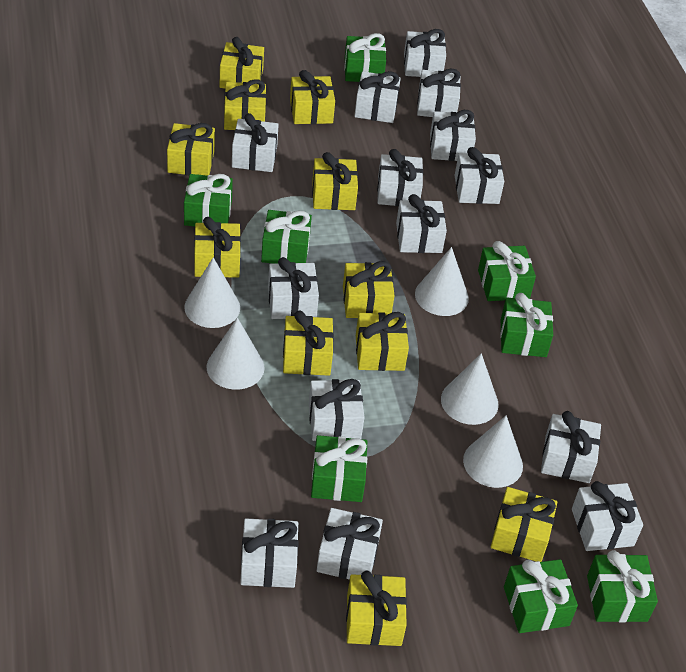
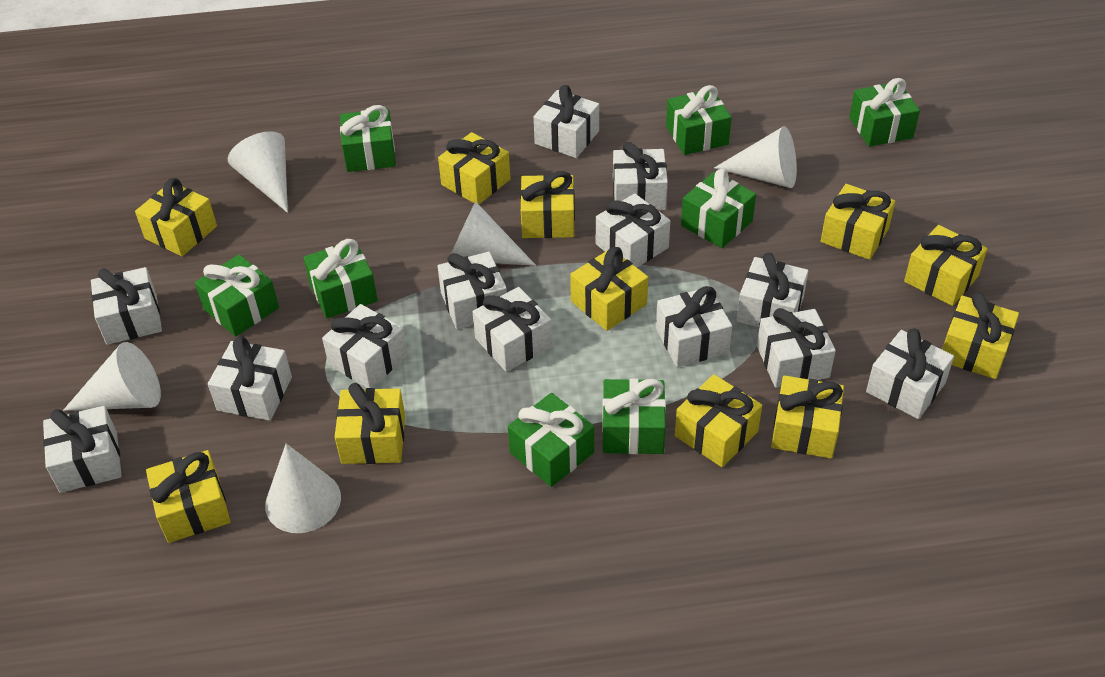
white gift: [232,113,279,172] [240,518,299,588] [268,257,319,319] [309,379,365,441] [317,508,383,580] [355,71,401,123] [377,149,423,206] [396,194,447,253] [404,29,446,77] [417,68,461,117] [430,110,476,161] [454,147,504,204] [541,411,601,483] [572,481,643,551] = 14 -> [43,406,121,493] [91,267,162,345] [208,336,292,421] [322,304,407,388] [438,252,507,329] [472,287,552,372] [534,85,599,158] [596,193,670,267] [613,142,668,210] [656,286,732,367] [737,253,808,327] [757,308,836,388] [866,329,954,419] = 13

